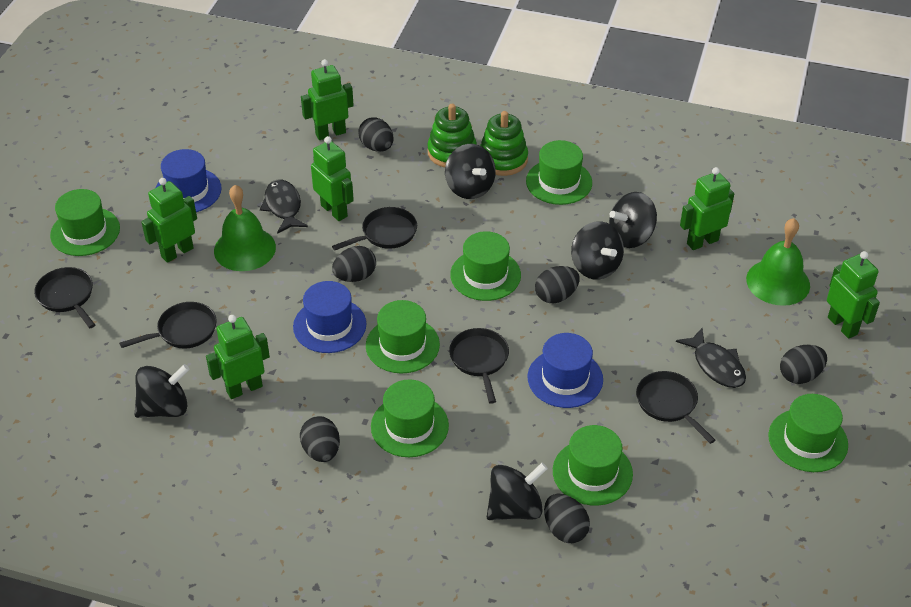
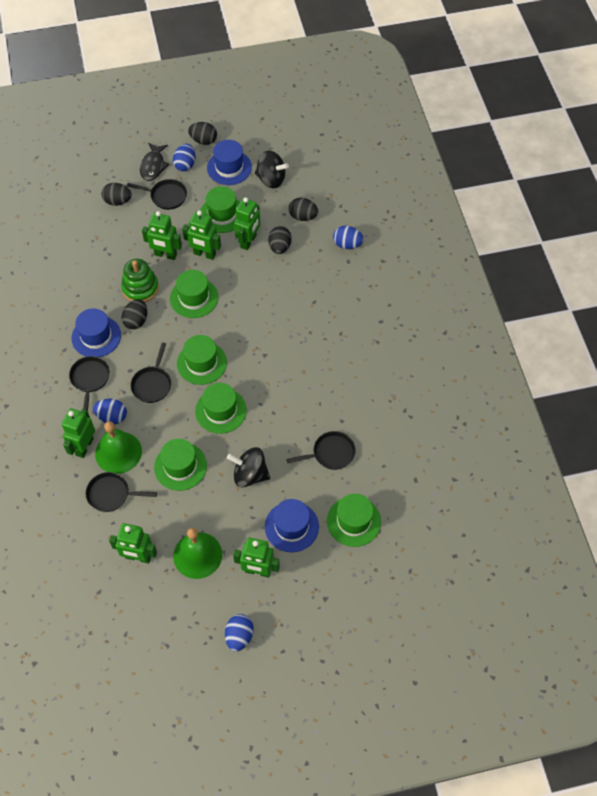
black egg: [300,416,340,462] [332,246,376,282] [358,117,394,152] [535,266,580,303] [544,494,590,543] [780,345,827,384] = 6 -> [102,183,132,206] [122,299,147,329] [188,122,217,145] [268,226,292,254] [289,198,318,221] = 5
black fish: [260,180,308,234] [676,328,746,388] = 2 -> [140,143,169,181] = 1
black spinning top: [135,364,190,418] [445,144,496,199] [487,463,548,520] [571,221,624,280] [609,192,657,248] = 5 -> [227,447,270,487] [255,151,289,188] = 2
blue egg: none = 0 -> [93,399,127,424] [173,144,196,171] [225,614,254,652] [333,226,364,249] = 4
green hat: [50,189,120,256] [366,300,440,373] [371,379,449,457] [450,231,521,301] [526,140,592,205] [553,425,633,506] [768,394,848,472] = 7 -> [154,439,207,491] [170,270,218,318] [177,335,227,385] [195,383,247,434] [200,186,240,233] [327,494,381,547] = 6
green stacking toy: [427,104,477,168] [480,111,528,176] = 2 -> [121,259,159,302] = 1

